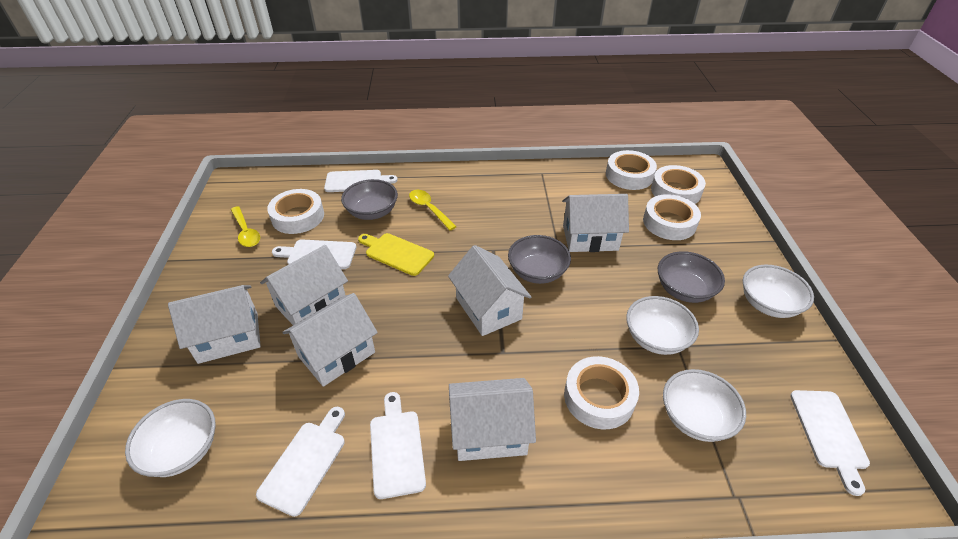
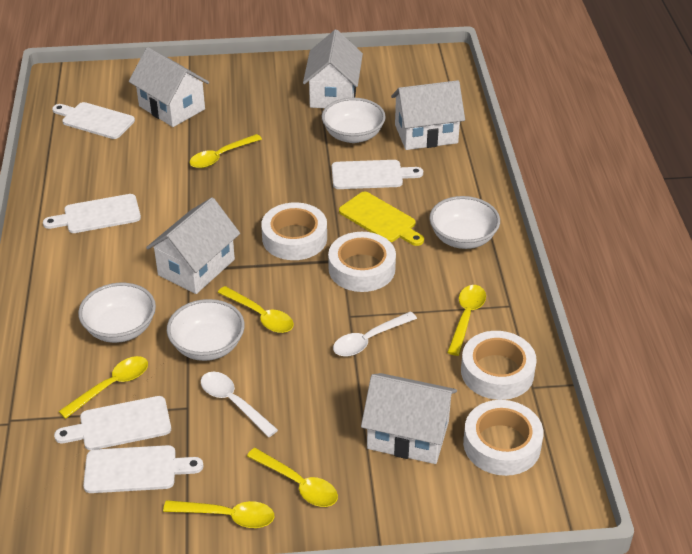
grey bowl: [341,179,398,220] [508,235,571,284] [658,251,725,303] = 3 -> none = 0
white house: [168,285,261,364] [260,245,348,325] [282,293,378,387] [448,245,531,336] [449,378,536,461] [562,194,629,252] = 6 -> [129,47,209,127] [146,197,240,294] [303,30,363,108] [361,373,457,464] [391,80,465,150] = 5
white spoon: none = 0 -> [201,372,278,437] [333,311,417,356] = 2
white tape: [267,189,324,234] [564,356,639,429] [606,150,657,190] [643,194,701,240] [651,165,706,204] = 5 -> [261,202,327,260] [328,232,396,292] [461,331,537,400] [463,400,543,476] = 4
yellow spoon: [231,206,260,247] [409,190,457,230] = 2 -> [58,356,148,419] [163,500,274,528] [190,134,262,168] [218,286,294,333] [247,448,338,507] [447,285,486,356] = 6

